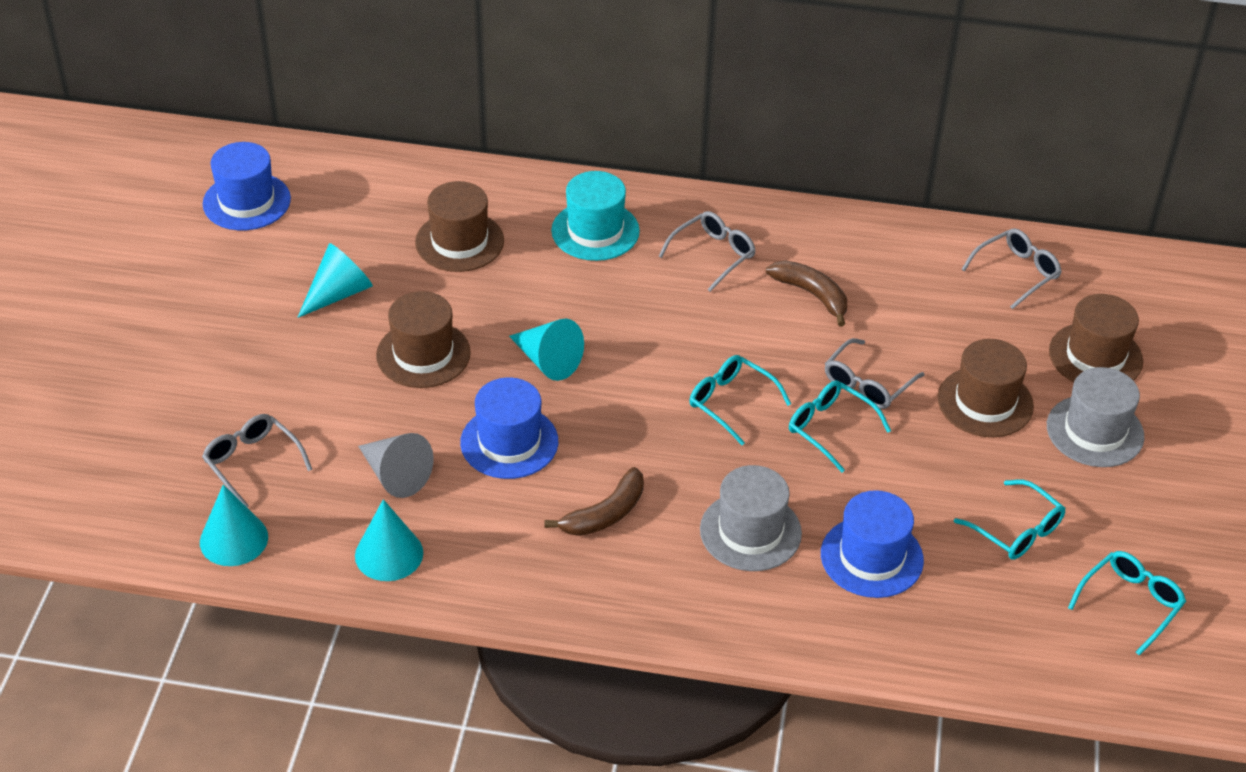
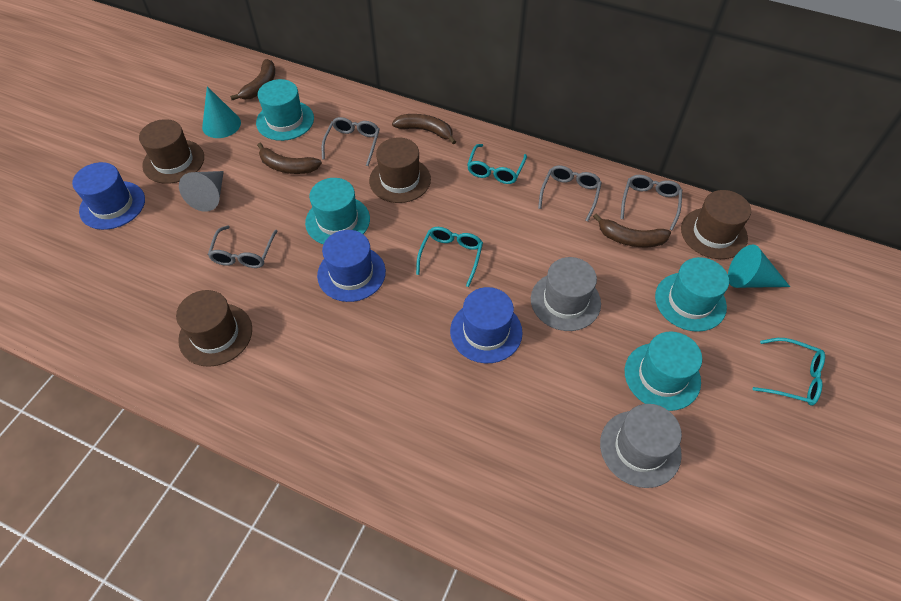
brown banana: [545,467,644,536] [766,260,847,326] = 2 -> [230,59,275,100] [257,143,322,174] [392,114,456,144] [593,213,671,247] = 4
turquoise cone: [200,484,268,566] [297,243,373,318] [355,499,423,581] [509,319,584,381] = 4 -> [202,86,241,138] [728,245,790,288] = 2
turquoise glasses: [689,355,791,445] [789,380,891,473] [954,480,1066,560] [1068,551,1186,656] = 4 -> [416,227,483,287] [467,144,527,184] [752,338,825,406] = 3
turquoise hat: [551,171,640,261] = 1 -> [256,79,314,141] [305,178,370,244] [625,332,702,411] [655,257,729,332] = 4

